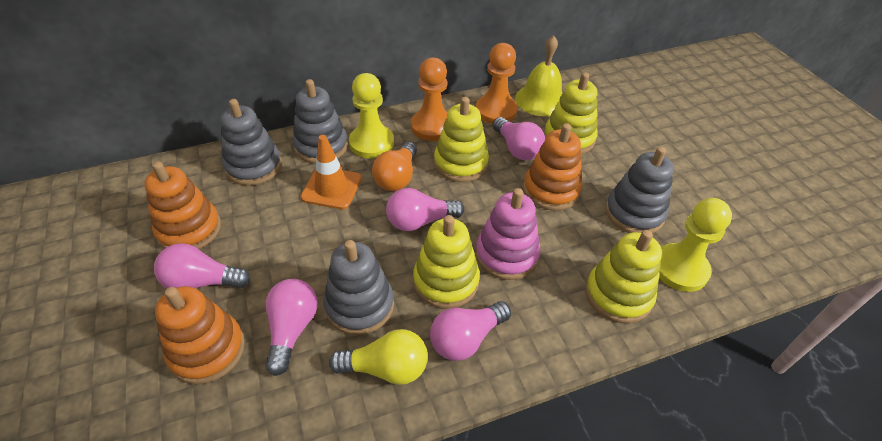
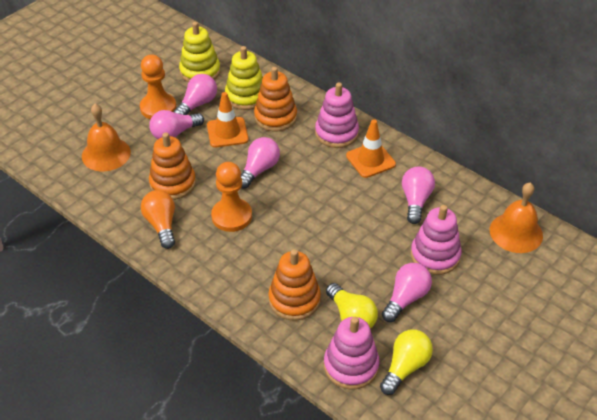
grey stacking toy: [220,99,282,186] [293,79,348,164] [324,240,394,335] [605,147,674,233] = 4 -> none = 0
orange bell: none = 0 -> [82,104,131,171] [490,183,543,253] = 2
orange traffic cone: [301,135,362,209] = 1 -> [207,92,249,147] [346,119,396,178] = 2
pink stacking toy: [476,188,540,280] = 1 -> [315,83,359,148] [324,317,380,389] [410,205,462,275] = 3
yellow bell: [515,35,562,116] = 1 -> none = 0
yellow light bulb: [329,329,428,385] = 1 -> [326,283,378,329] [380,329,433,395] = 2
yellow pawn: [349,73,394,158] [659,198,732,292] = 2 -> none = 0
yellow stacking toy: [413,215,480,309] [434,97,489,182] [544,72,598,154] [585,230,662,323] = 4 -> [179,22,220,82] [225,46,263,110] = 2

